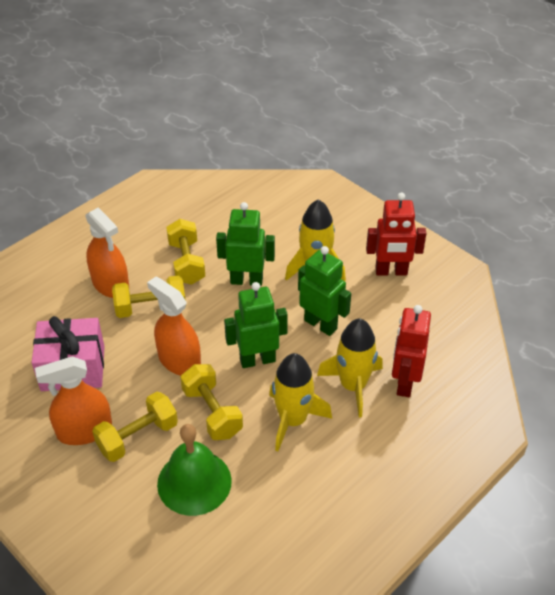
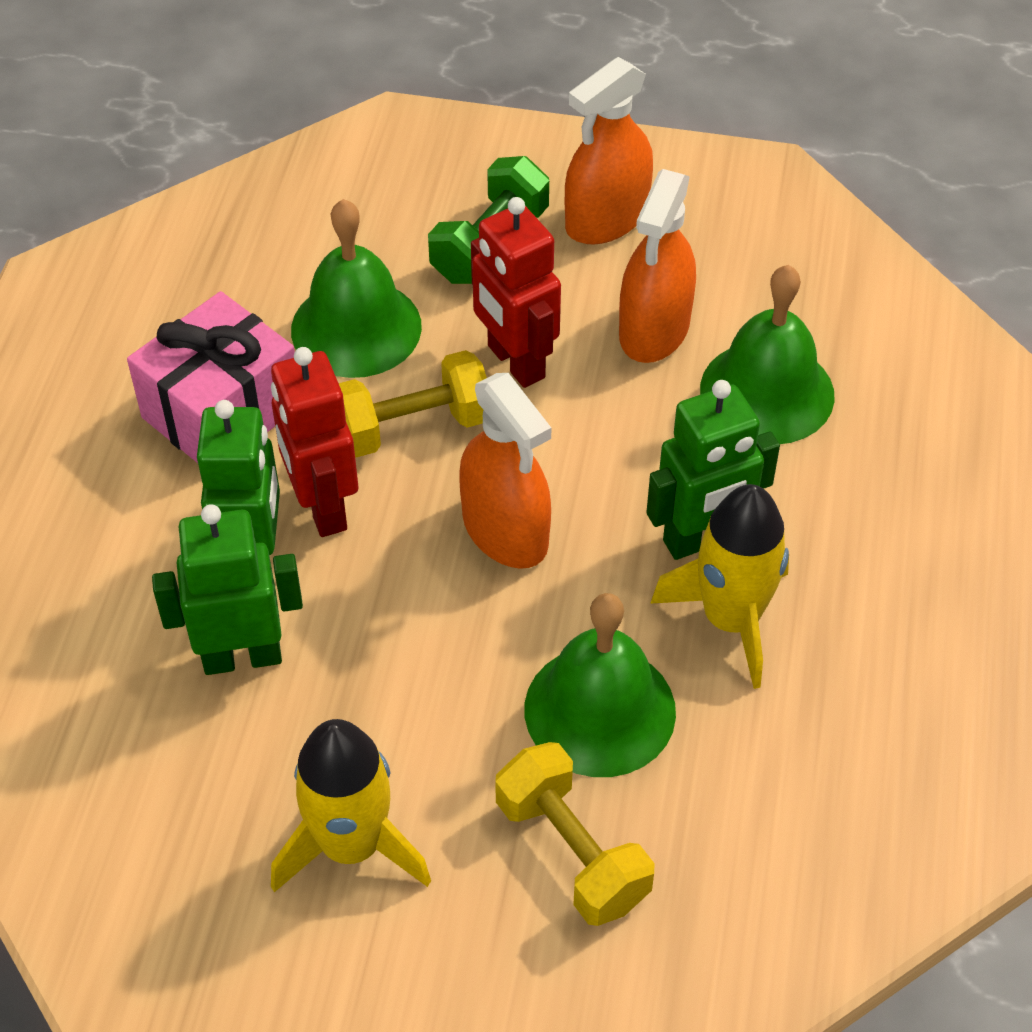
green bell: [157,424,232,516] = 1 -> [291,199,422,378] [525,593,676,777] [700,265,835,444] = 3
green dumbbell: none = 0 -> [428,156,549,284] = 1
yellow dumbbell: [92,392,178,462] [112,275,185,318] [166,219,205,285] [180,364,243,440] = 4 -> [339,350,487,458] [495,742,655,926] = 2
yellow rocket: [269,353,332,451] [285,199,346,281] [317,318,383,417] = 3 -> [271,719,431,892] [650,484,789,689] = 2

